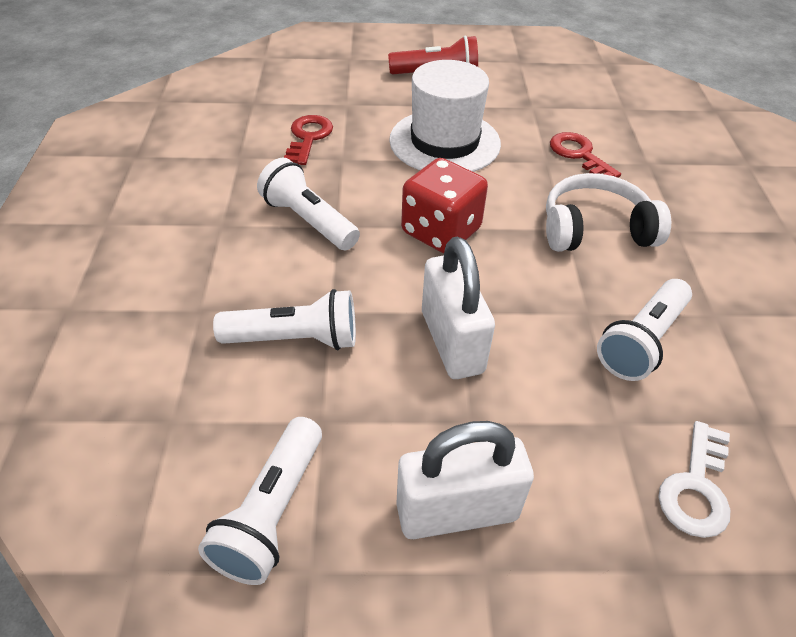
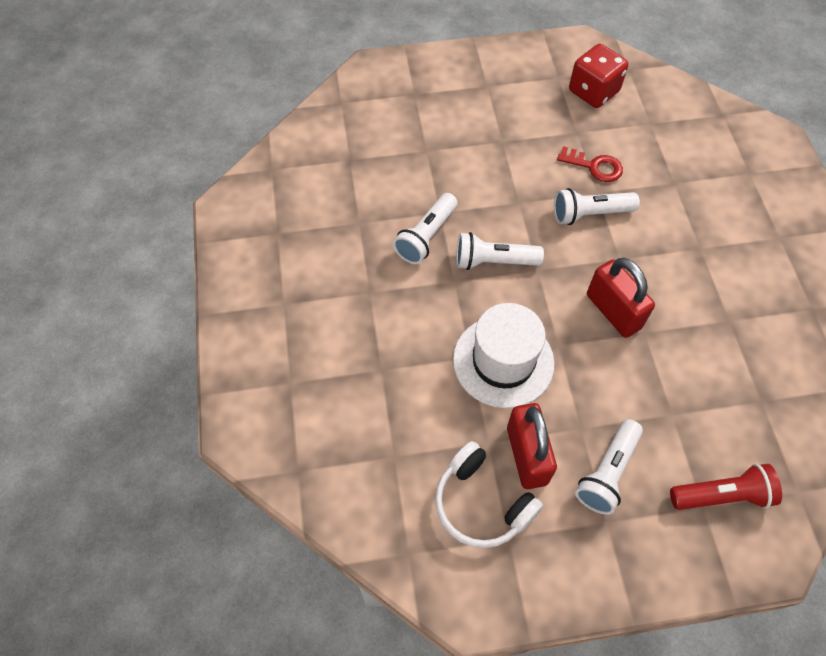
red key: [284,115,333,165] [550,132,621,178] = 2 -> [557,146,623,182] = 1
red padlock: none = 0 -> [507,403,557,489] [587,258,655,338] = 2
white key: [658,421,730,538] = 1 -> none = 0
white padlock: [396,421,534,539] [422,237,495,379] = 2 -> none = 0

